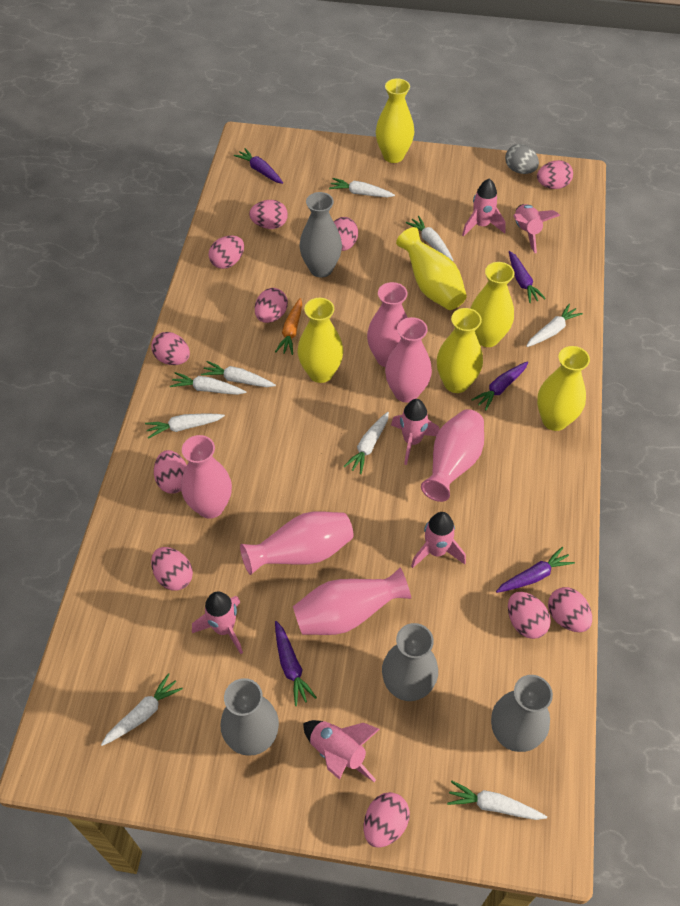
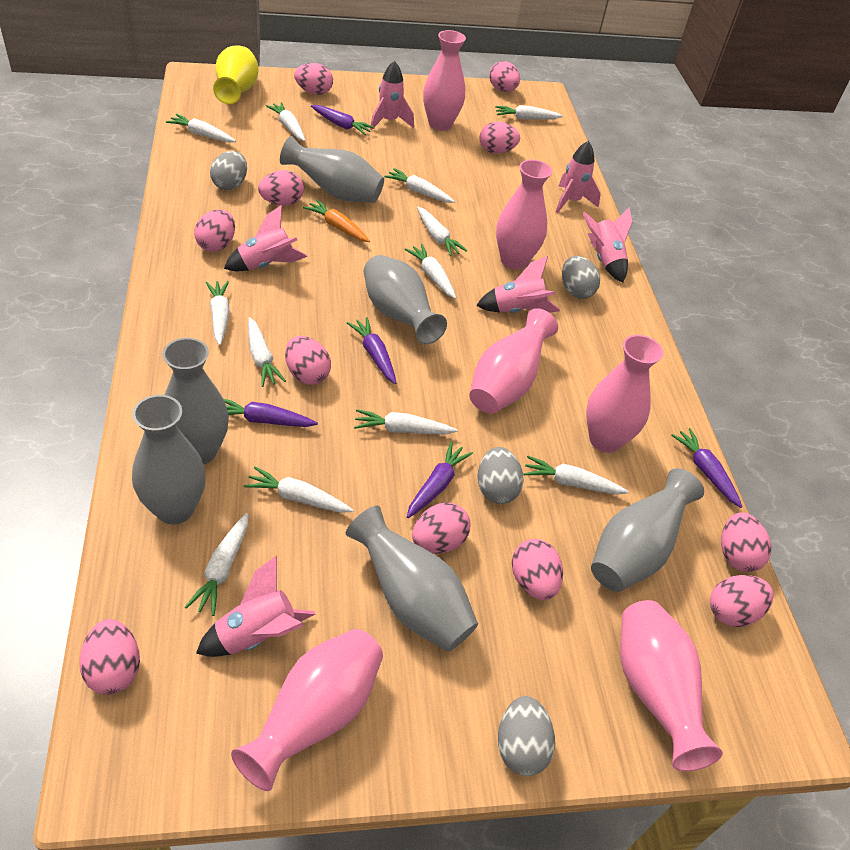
grey egg: [505,144,539,174] = 1 -> [210,151,247,190] [478,447,524,504] [498,696,555,776] [562,256,600,298] = 4
grey vase: [221,678,279,756] [300,192,342,278] [382,623,438,701] [491,675,553,752] = 4 -> [132,395,206,524] [162,338,229,465] [280,136,384,203] [346,506,478,652] [364,255,447,344] [591,468,704,592] = 6
white carrot: [101,673,183,746] [145,414,225,439] [170,372,246,395] [201,361,276,387] [329,178,395,197] [344,412,389,474] [406,216,453,261] [447,780,547,820] [526,304,583,347] = 9 -> [166,114,236,143] [185,513,248,616] [206,281,230,346] [244,467,353,513] [248,317,286,387] [266,102,305,141] [354,409,457,434] [384,168,455,203] [404,244,456,299] [417,207,468,256] [495,105,563,120] [523,455,629,495] = 12
yellow vase: [298,298,343,383] [376,78,414,163] [396,227,467,310] [437,308,483,393] [470,262,514,347] [537,346,590,431] = 6 -> [213,45,258,104] = 1

